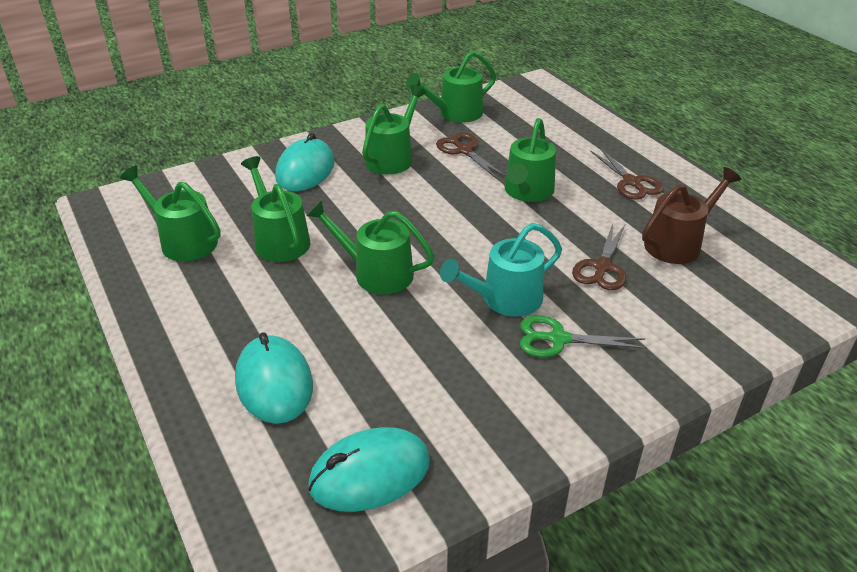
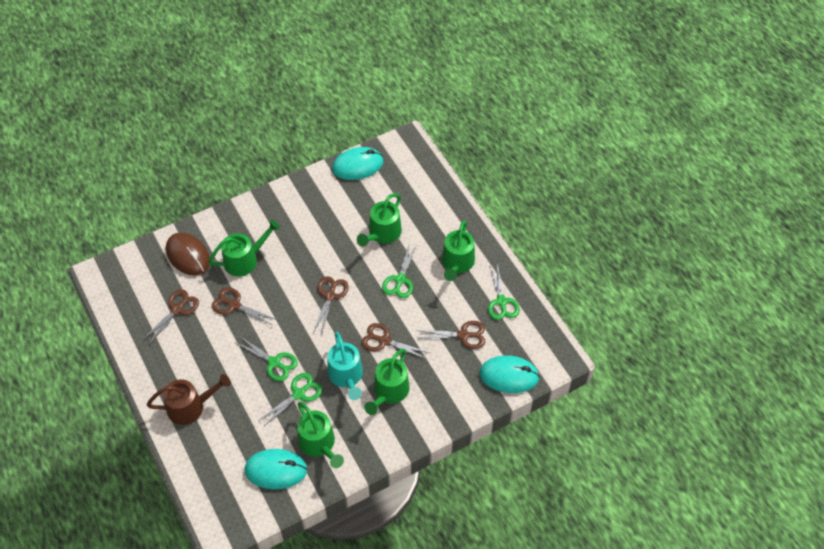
brown mouse: none = 0 -> [166,232,210,275] = 1
brown scissors: [436,132,506,180] [572,223,626,290] [590,148,664,200] = 3 -> [143,289,199,344] [212,287,277,325] [313,276,349,334] [362,323,430,359] [417,321,485,349] = 5
green scissors: [520,315,647,357] = 1 -> [234,337,298,381] [258,373,322,427] [382,243,417,298] [488,263,520,320] = 4
green watering can: [120,165,221,261] [241,156,310,262] [307,200,435,294] [362,85,427,174] [407,51,496,123] [505,118,556,202] = 6 -> [208,220,280,276] [297,402,344,468] [357,193,402,247] [364,348,410,415] [442,220,475,281] = 5

